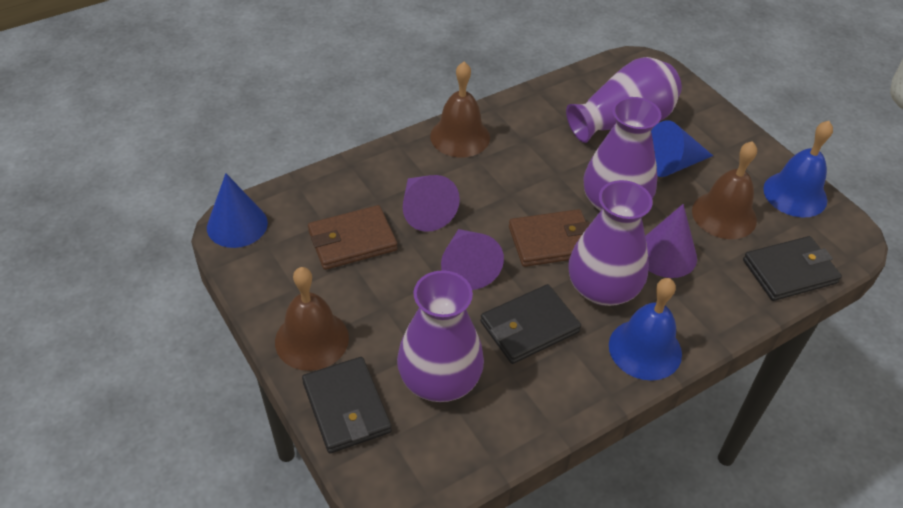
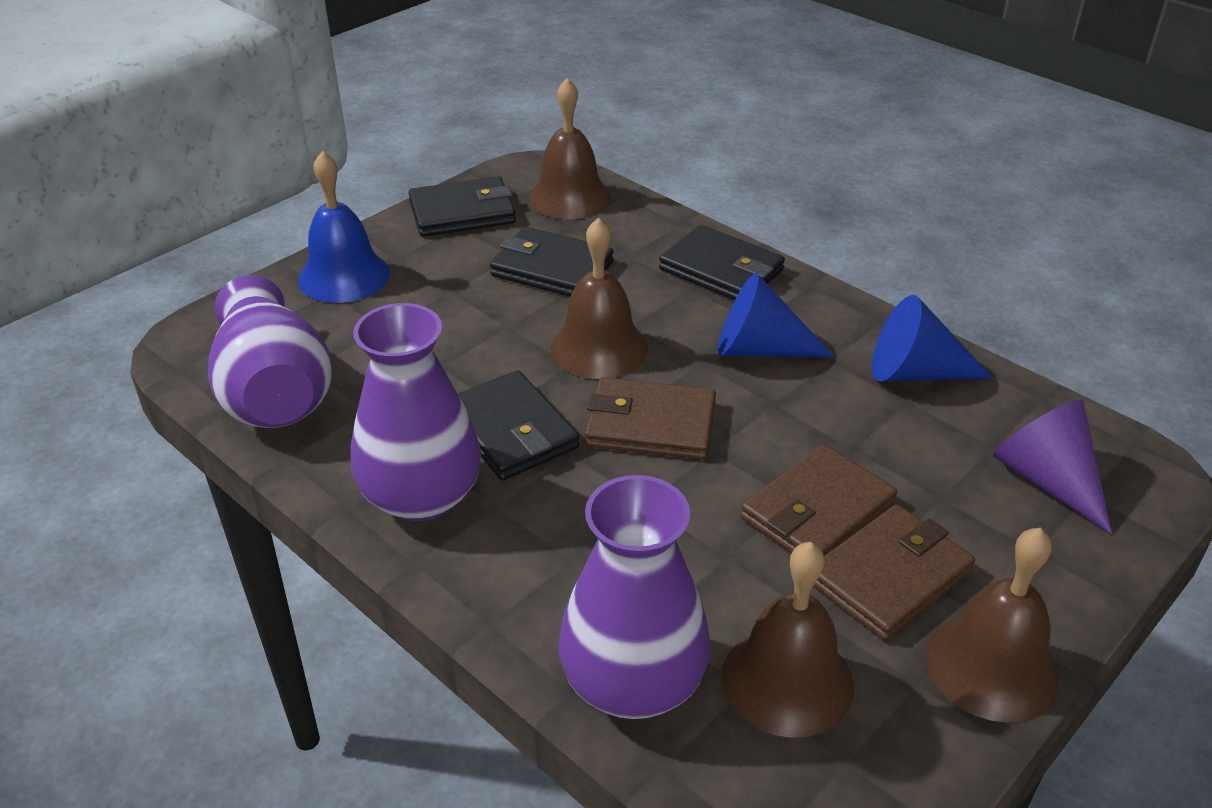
black wallet: [302,357,392,453] [480,284,581,364] [743,236,842,301] = 3 -> [408,176,516,237] [458,370,579,481] [490,227,614,297] [659,225,785,300] = 4
blue bell: [609,278,682,381] [763,121,833,217] = 2 -> [298,151,390,303] = 1
brown bell: [275,267,349,371] [430,62,490,158] [692,141,757,239] = 3 -> [529,78,611,219] [550,218,648,379] [721,542,854,738] [926,528,1060,723] = 4
brown wallet: [308,205,397,270] [509,209,590,267] = 2 -> [585,377,716,459] [741,444,898,556] [814,504,975,641] = 3
purple cone: [403,175,460,232] [441,229,504,290] [645,204,697,278] = 3 -> [993,400,1112,534] = 1
purple vase: [397,270,484,402] [566,57,682,143] [568,180,653,306] [583,97,662,211] = 4 -> [208,275,332,428] [351,303,481,521] [558,475,711,719] = 3

